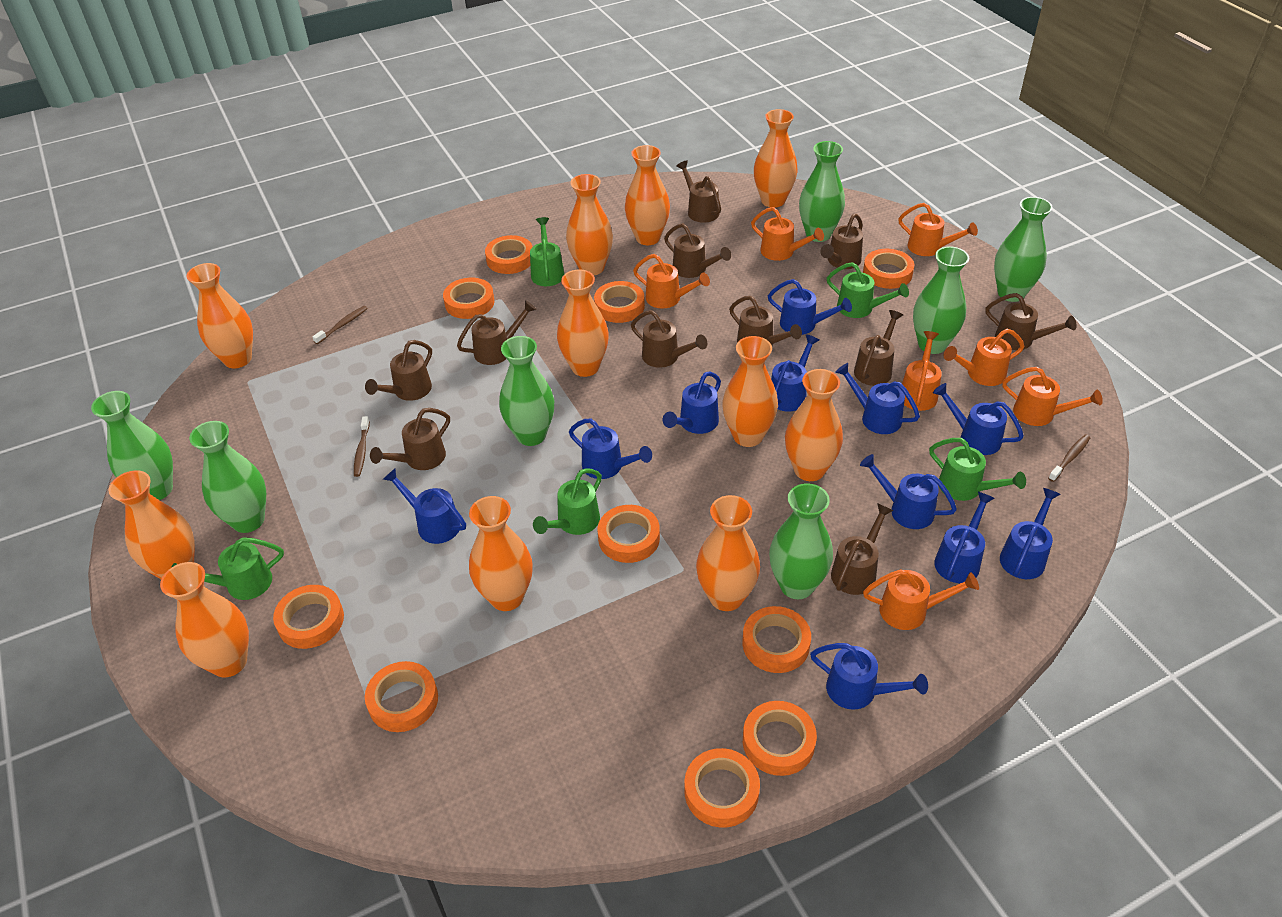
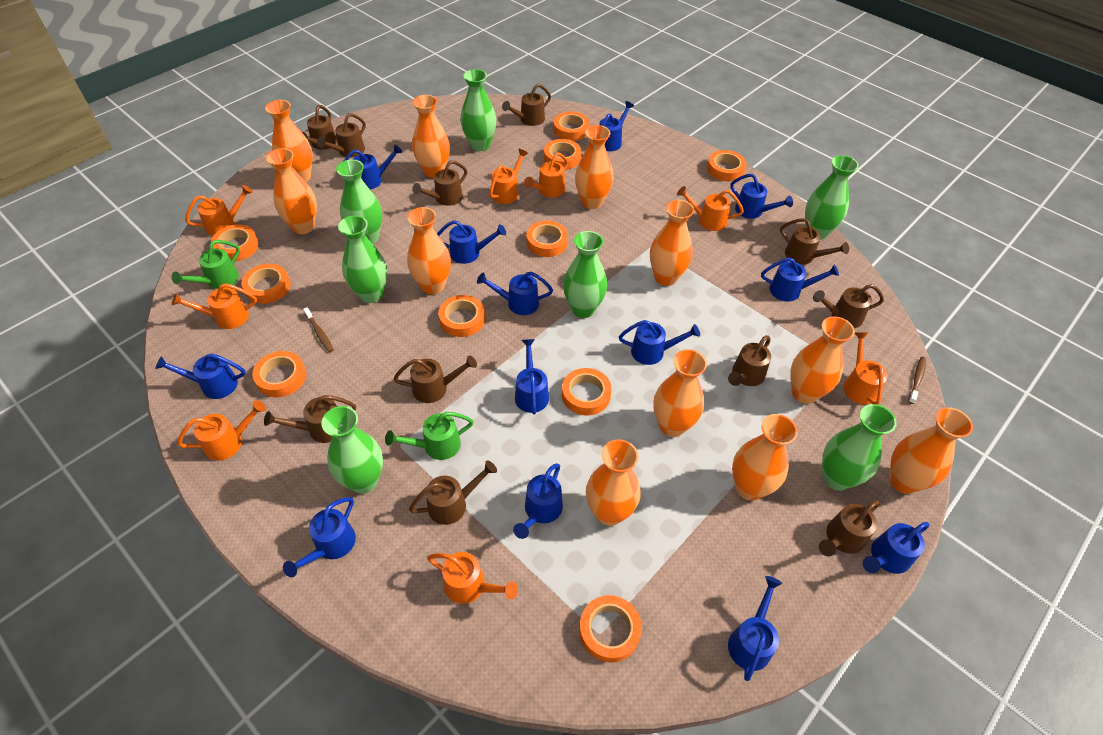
blue watering can: [383,469,466,544] [569,418,652,479] [663,371,721,434] [768,279,852,335] [771,334,819,412] [810,643,928,710] [835,363,920,434] [860,454,957,529] [933,383,1024,455] [934,492,995,583] [1000,488,1061,579] = 11 -> [155,354,246,399] [283,497,356,577] [344,144,403,190] [437,220,506,264] [477,271,553,315] [513,463,563,539] [515,339,549,414] [599,101,634,151] [619,320,700,365] [728,576,782,681] [730,174,793,219] [761,257,839,301] [862,522,930,574] = 13
brown toothbrush: [312,306,368,344] [354,416,370,477] [1048,434,1090,482] = 3 -> [303,307,334,352] [908,357,926,404] = 2
green watering can: [171,537,284,600] [530,217,564,286] [533,468,602,535] [827,262,909,318] [929,438,1026,501] = 5 -> [172,240,240,289] [385,412,474,460] = 2
orange watering can: [633,254,710,309] [751,207,824,261] [863,569,979,630] [898,203,978,256] [902,331,942,411] [944,329,1024,386] [1002,367,1103,426] = 7 -> [172,283,257,329] [177,400,266,461] [185,185,253,236] [427,552,518,604] [489,149,528,204] [524,152,568,198] [677,186,744,231] [843,332,888,405] = 8

